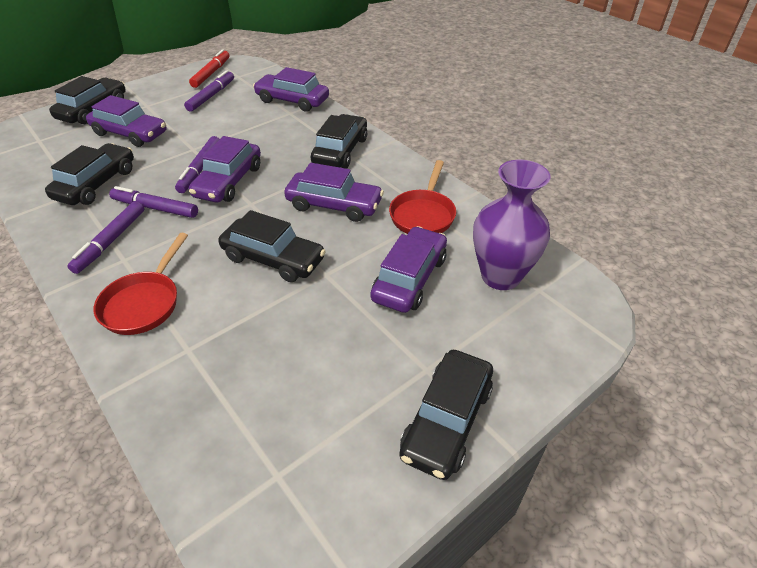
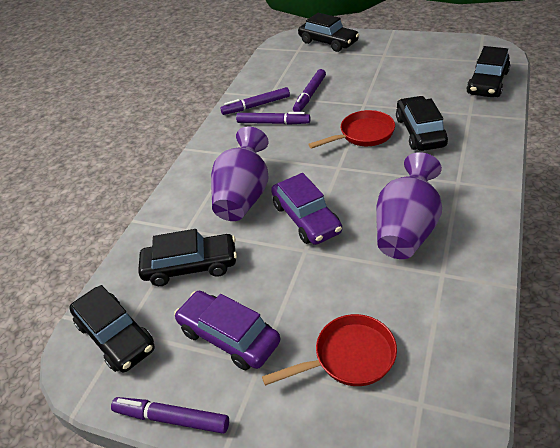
purple car: [86,95,167,147] [189,136,261,202] [253,67,329,112] [284,163,384,222] [371,226,447,313] = 5 -> [174,291,281,370] [271,173,342,245] = 2
purple vase: [473,160,551,290] = 1 -> [211,127,269,221] [376,152,442,259] = 2
red marker: [189,49,229,88] = 1 -> none = 0

